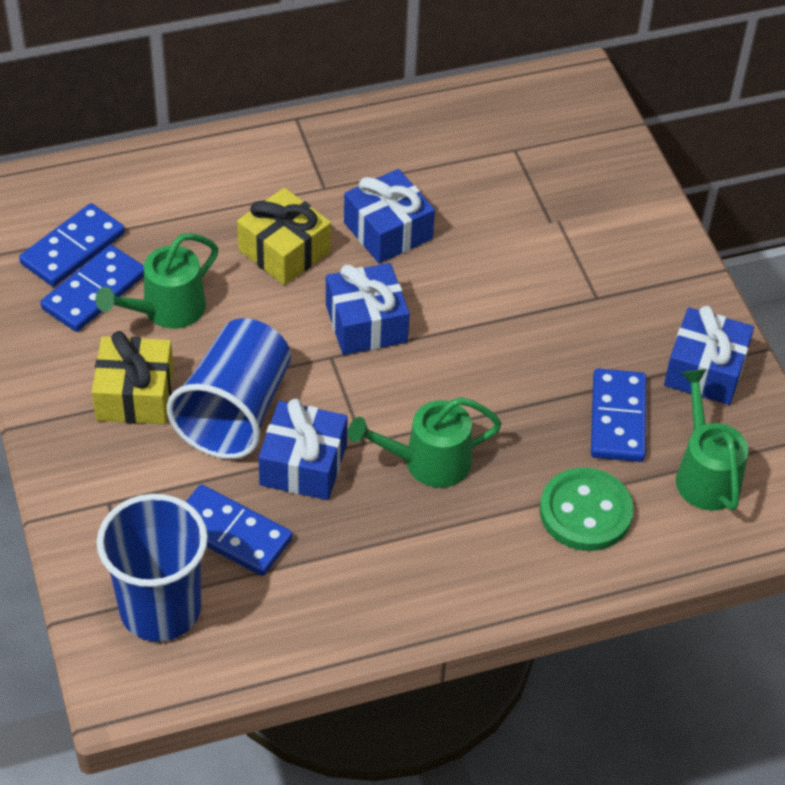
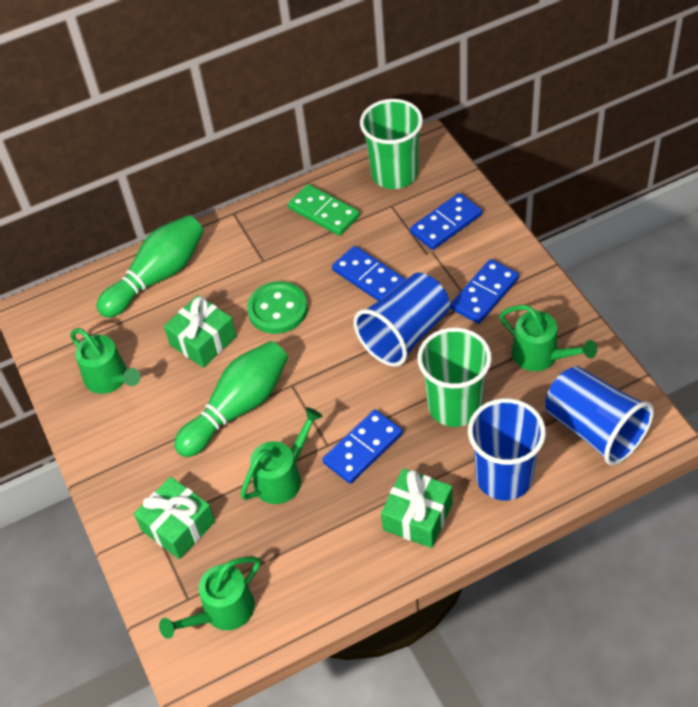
blue cup: [96,494,208,642] [167,318,291,459] = 2 -> [354,273,450,367] [468,398,546,501] [545,366,654,466] = 3
blue gift: [258,398,348,500] [326,263,410,355] [344,169,435,264] [664,306,754,405] = 4 -> none = 0
green bowling pin: none = 0 -> [97,215,204,318] [174,341,288,457] = 2
green cup: none = 0 -> [360,99,423,189] [417,327,492,427] = 2
green domino: none = 0 -> [288,184,360,236] = 1
green gift: none = 0 -> [134,477,215,559] [164,295,236,368] [381,468,453,548] = 3
green watering can: [95,233,218,329] [348,397,502,488] [676,369,748,511] = 3 -> [70,328,141,394] [159,556,260,639] [240,407,323,504] [499,305,597,371] = 4
yellow gift: [92,331,174,424] [237,188,331,285] = 2 -> none = 0

